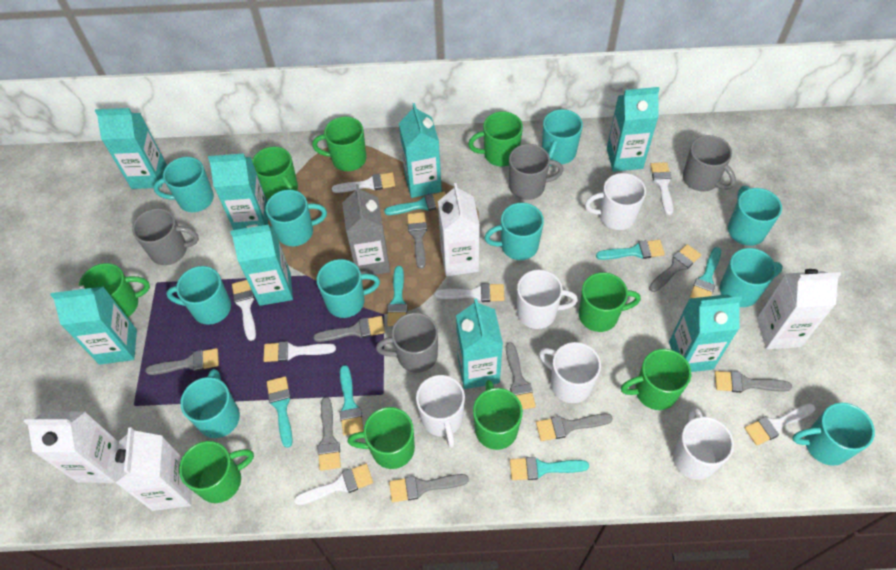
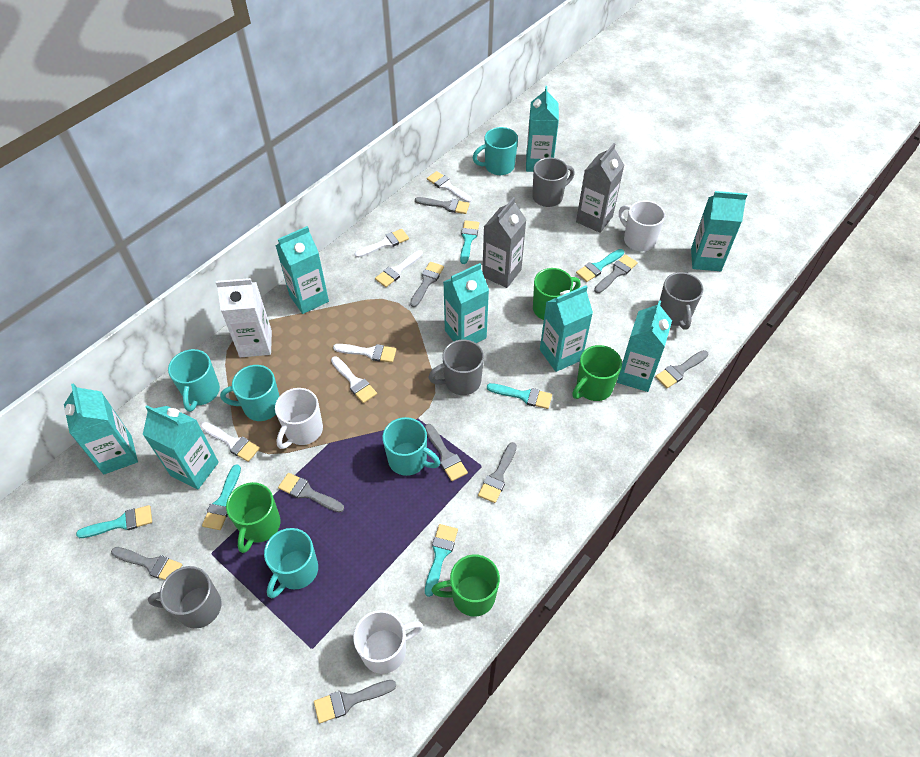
green mug: [79,263,150,317] [179,441,254,503] [252,147,298,200] [312,117,366,171] [348,407,415,469] [468,111,523,167] [473,380,523,450] [579,272,641,332] [621,349,691,410] = 9 -> [226,482,280,553] [431,554,500,617] [533,268,580,320] [572,345,622,401] = 4
grey carton: [342,184,390,275] = 1 -> [482,197,527,288] [576,143,624,233] = 2
turquoise brush: [267,376,293,448] [340,365,364,435] [384,192,446,215] [387,266,408,326] [510,457,589,480] [596,240,665,260] [690,247,721,298] = 7 -> [76,505,152,538] [202,464,241,530] [425,524,458,597] [460,220,479,264] [487,383,552,409] [576,249,624,282] = 6
turquoise mug: [153,157,214,212] [166,266,231,325] [180,369,240,438] [266,190,327,246] [317,259,380,318] [484,203,544,260] [542,109,583,166] [720,248,783,307] [728,186,782,246] [792,403,875,466] = 10 -> [168,349,220,412] [220,365,279,421] [264,528,318,598] [383,417,440,476] [473,127,518,175] = 5
white brush: [232,280,256,341] [263,341,336,362] [294,464,373,505] [332,172,395,193] [435,283,505,302] [650,162,673,215] [745,403,815,446] = 7 -> [201,422,260,462] [331,356,377,403] [333,344,396,363] [354,229,409,258] [375,250,423,287] [427,171,472,202] = 6
white carton: [24,412,119,483] [115,427,192,511] [438,183,480,276] [757,269,841,349] = 4 -> [216,278,272,357] = 1
white mug: [416,375,465,448] [517,270,578,329] [539,342,601,403] [585,173,646,230] [673,407,734,480] = 5 -> [275,388,323,449] [353,610,423,674] [619,200,665,251] = 3

